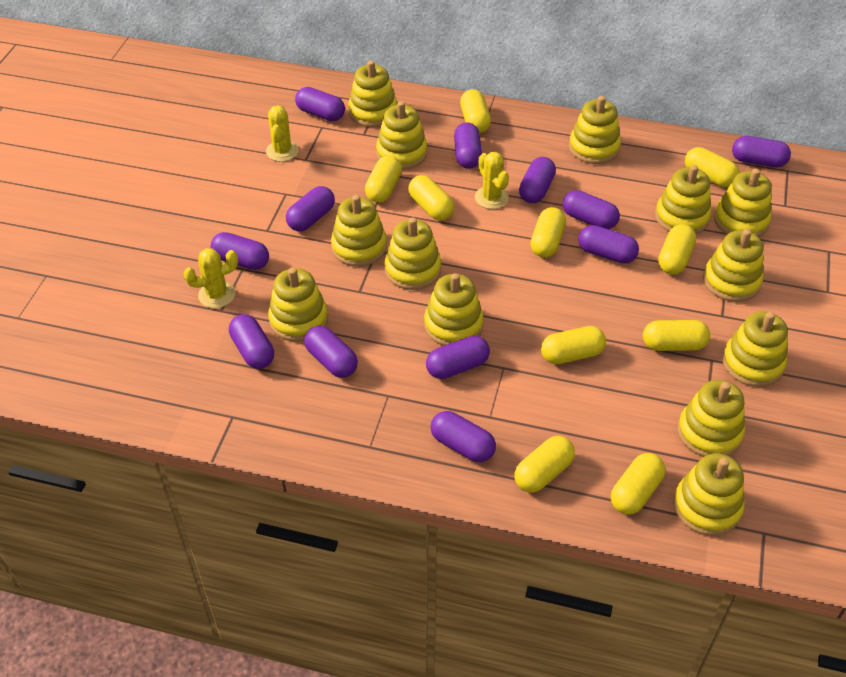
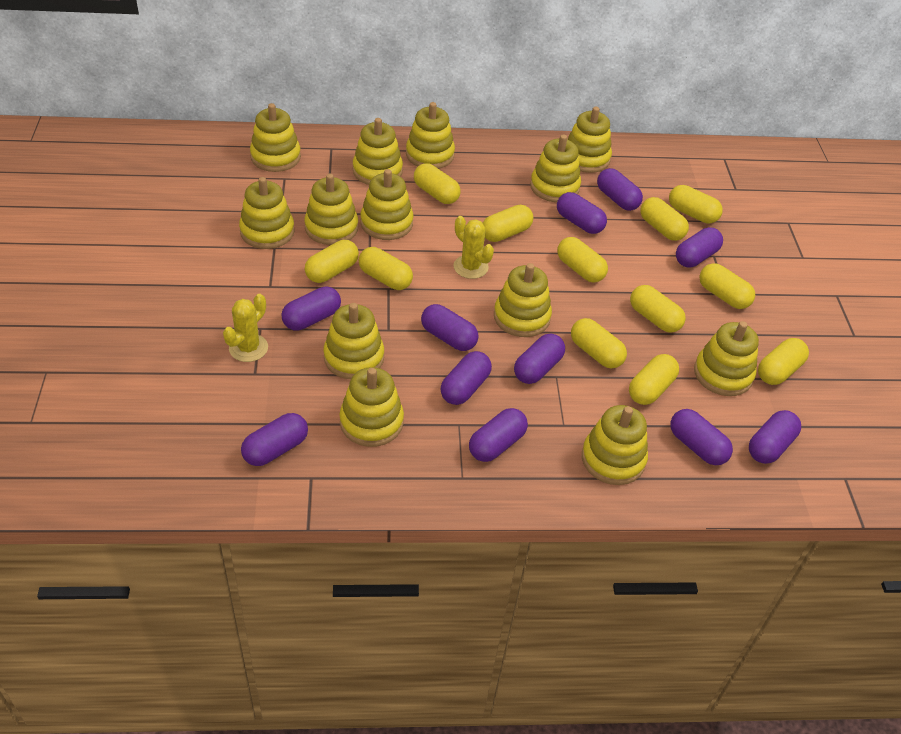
purple capsule: [210,232,269,270] [229,314,274,369] [286,186,335,231] [295,87,345,121] [304,326,358,378] [426,336,490,379] [430,411,496,462] [454,122,482,169] [519,157,556,204] [563,190,620,229] [578,225,639,264] [732,136,791,167] = 12 -> [241,413,308,466] [281,286,341,331] [421,304,479,351] [441,351,492,405] [469,408,528,462] [514,333,565,384] [557,192,607,234] [597,168,643,211] [670,409,733,465] [676,227,723,268] [749,410,801,464] = 11
yellow cactus: [184,248,238,308] [266,105,299,162] [475,152,509,209] = 3 -> [223,294,268,362] [454,216,494,279] = 2
yellow capsule: [365,155,402,203] [408,175,454,220] [460,89,491,133] [514,436,575,493] [530,207,566,258] [541,326,606,364] [611,453,665,514] [643,320,710,351] [658,224,696,275] [685,147,739,187] = 10 -> [305,240,359,283] [359,247,413,290] [414,163,460,204] [483,205,533,242] [557,237,608,282] [571,318,627,369] [629,354,679,405] [630,285,686,333] [640,197,689,241] [669,185,723,223] [699,263,755,309] [758,338,809,385] = 12

